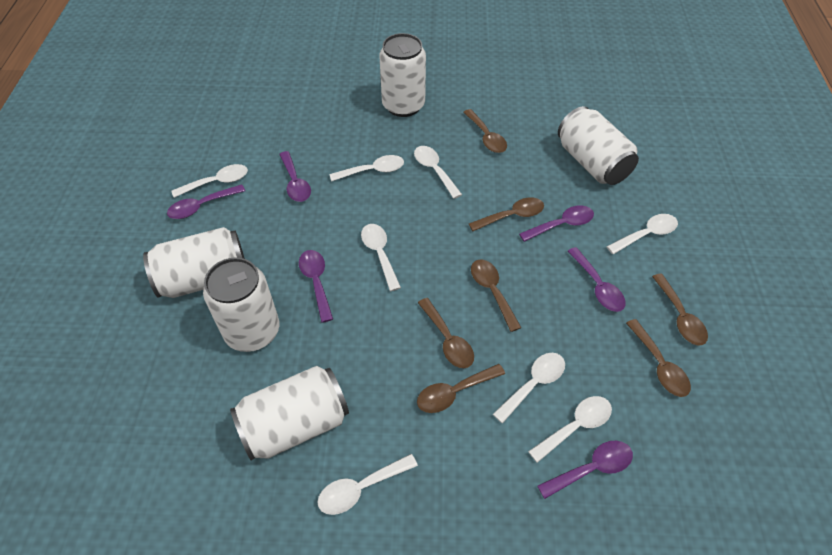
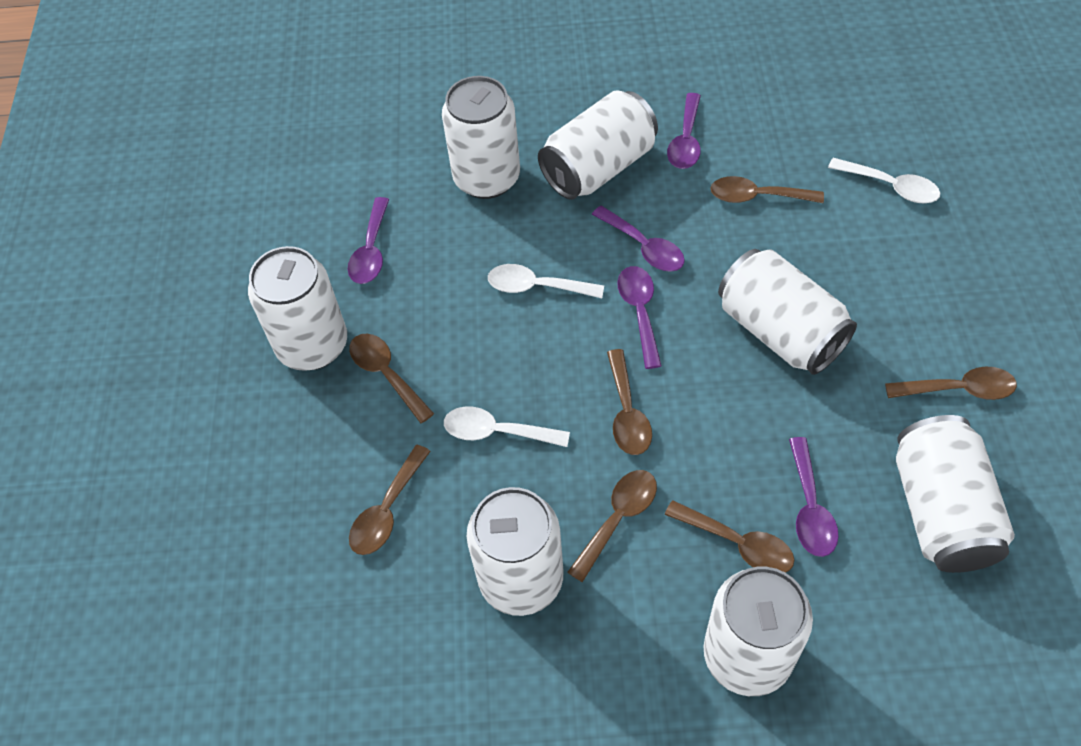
purple spoon: [167,184,245,219] [279,151,311,202] [299,250,333,323] [519,205,594,242] [537,441,633,499] [568,247,626,312] = 6 -> [348,197,389,284] [592,206,685,272] [617,266,662,369] [667,93,701,169] [789,437,839,557] = 5
white can: [143,227,245,298] [203,257,279,352] [230,366,349,460] [379,33,426,117] [558,106,639,185] = 5 -> [248,246,347,371] [442,76,520,199] [466,487,563,616] [538,90,658,200] [703,567,813,696] [718,249,857,375] [896,415,1015,573] = 7
white spoon: [172,164,248,198] [318,454,418,515] [329,155,404,182] [361,224,401,291] [414,146,462,199] [493,353,565,423] [528,396,612,463] [606,214,678,254] = 8 -> [444,406,570,447] [488,264,604,298] [828,158,940,203] = 3

